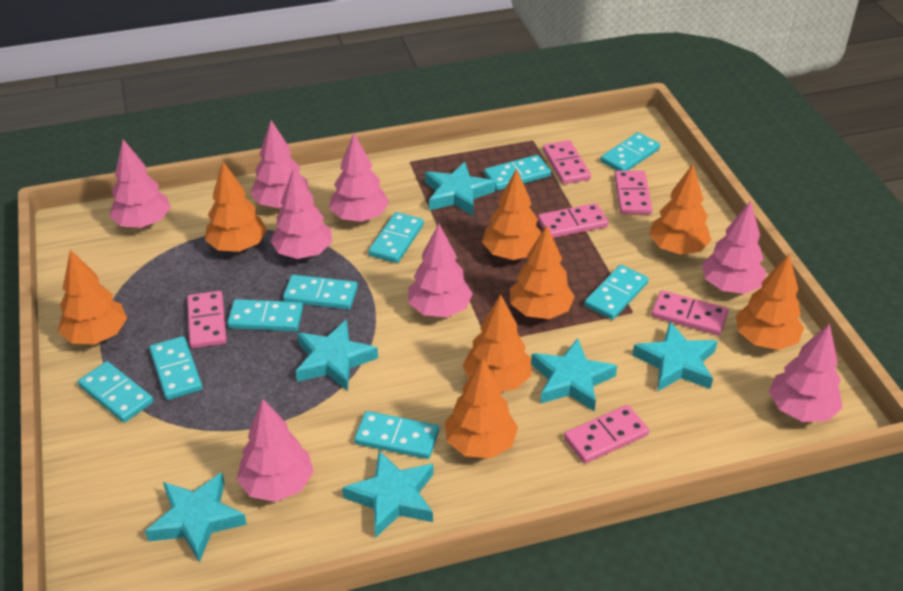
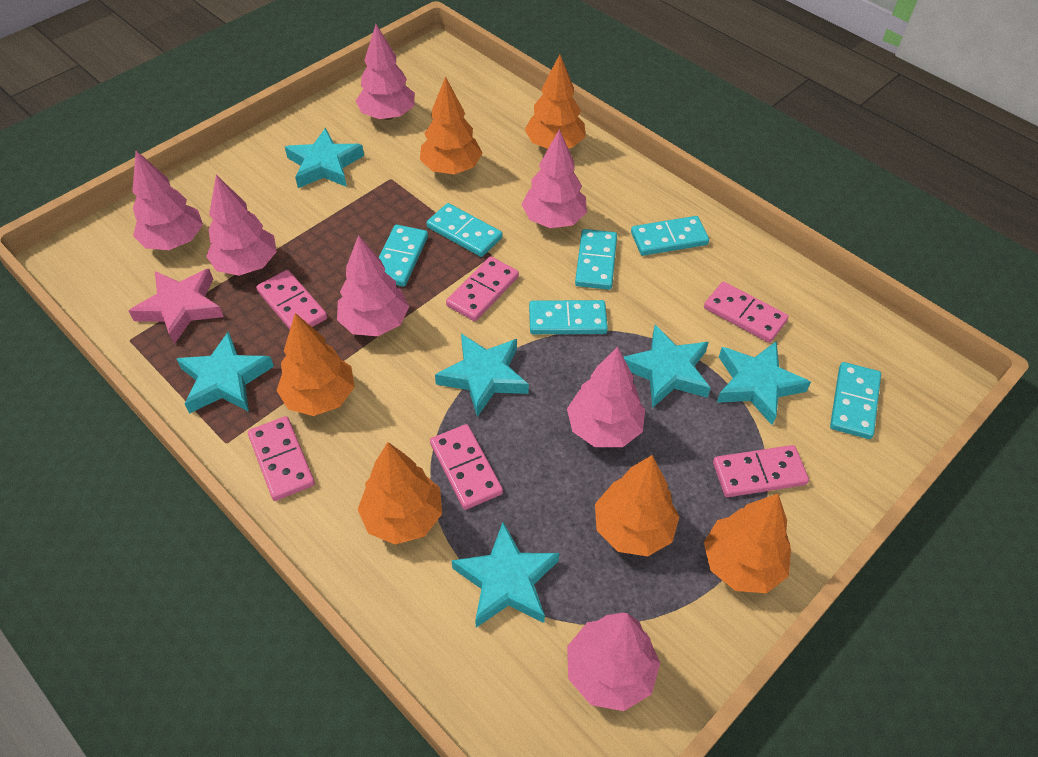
orange tree: [58,249,127,345] [205,162,267,252] [445,358,518,458] [462,294,532,391] [482,169,541,260] [510,225,575,319] [649,164,712,255] [736,254,804,350] = 8 -> [276,313,355,416] [357,442,442,544] [420,77,482,174] [525,54,586,149] [595,455,679,556] [704,494,791,593] = 6
pink star: none = 0 -> [129,269,224,344] = 1
pink tree: [109,139,171,228] [237,399,314,502] [250,120,309,208] [270,167,332,259] [329,133,389,222] [408,224,473,317] [702,201,767,294] [769,323,842,422] = 8 -> [132,151,203,250] [206,175,277,276] [337,235,409,336] [356,24,415,120] [521,129,587,228] [567,347,645,447] [567,613,660,711] = 7
turquoise domino: [78,361,153,423] [149,336,202,400] [227,299,303,331] [283,275,358,310] [354,411,439,459] [368,212,424,263] [484,155,551,191] [584,265,648,320] [601,132,660,171] = 9 -> [378,225,428,287] [426,203,502,257] [529,300,608,334] [575,229,617,290] [631,216,709,256] [830,362,881,439] = 6

